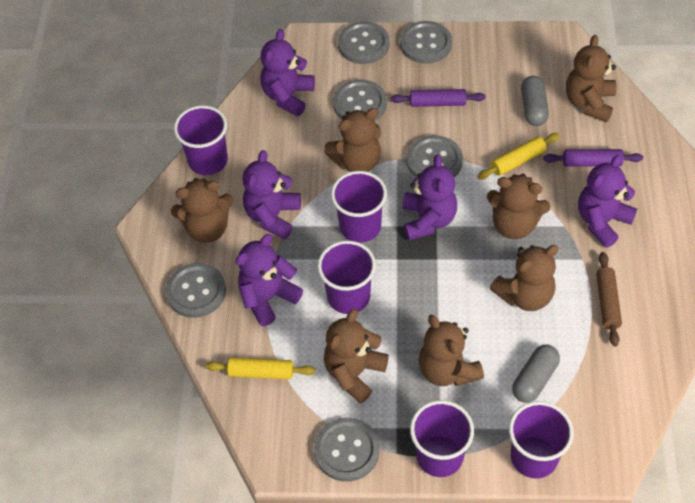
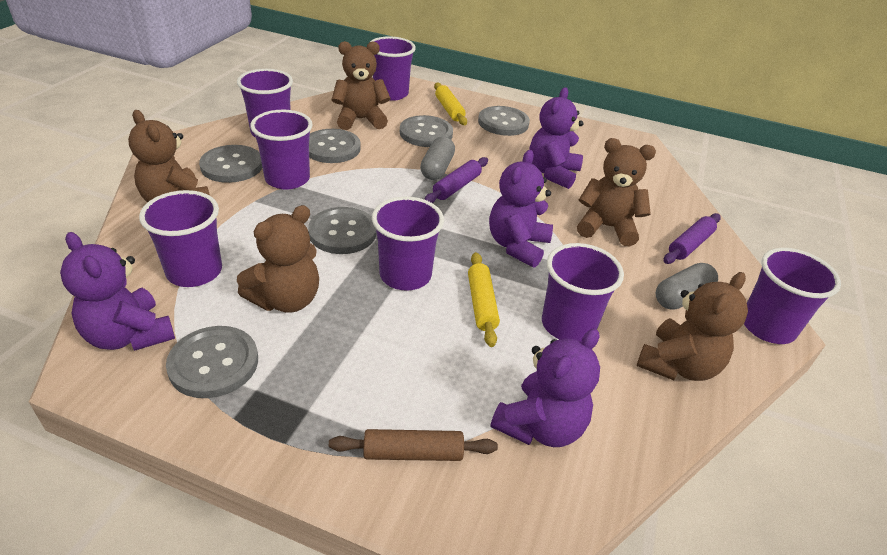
brown teddy bear: [171,178,234,243] [324,108,381,172] [324,309,389,404] [419,315,484,386] [487,174,550,239] [490,245,559,311] [566,35,617,122] = 7 -> [128,110,210,203] [237,205,319,313] [332,41,390,130] [577,138,656,246] [637,272,748,381] = 5
purple cup: [174,105,228,175] [317,241,376,314] [331,171,387,243] [410,400,474,477] [509,401,574,479] = 5 -> [139,190,222,287] [237,69,293,137] [250,110,313,190] [370,36,416,101] [372,197,444,290] [542,243,624,341] [744,248,841,344] = 7
purple teddy bear: [236,234,303,326] [242,150,301,239] [261,29,315,116] [402,154,457,240] [578,155,637,248] = 5 -> [60,232,175,351] [489,150,553,268] [491,329,600,447] [529,87,583,189] = 4

